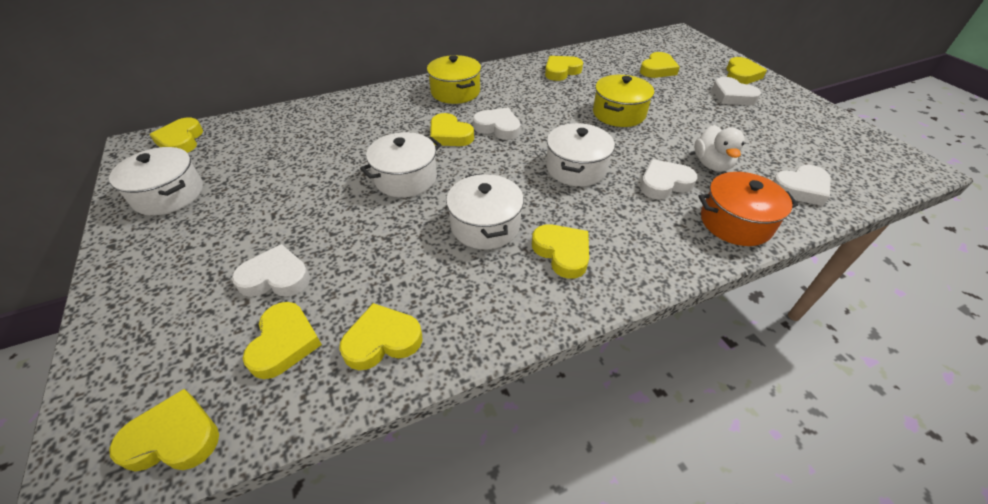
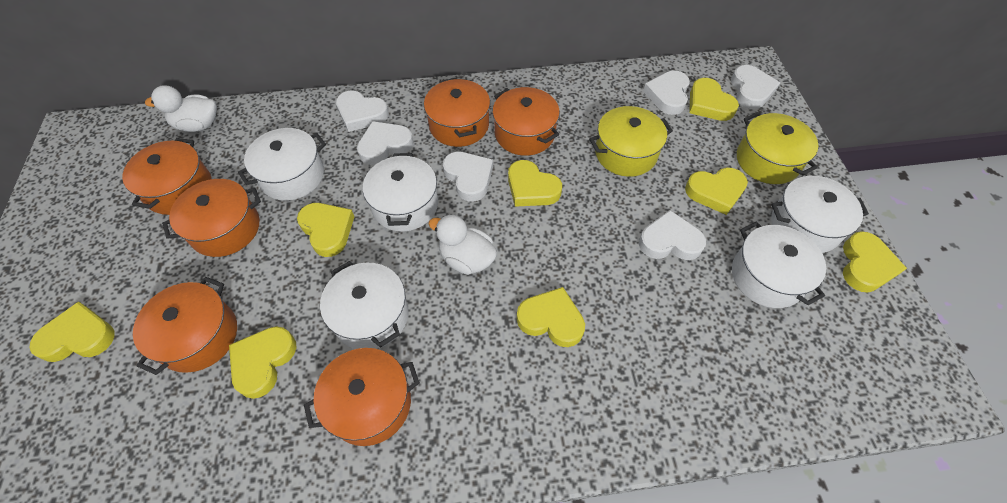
orange pot: [698,172,798,246] = 1 -> [122,138,211,215] [133,277,237,375] [162,179,261,257] [304,348,420,446] [424,78,490,147] [492,87,560,156] = 6
white duck: [694,125,745,172] = 1 -> [145,85,217,132] [428,214,497,275] = 2
white heart: [232,244,310,297] [473,108,521,140] [640,159,698,199] [712,77,761,105] [773,165,831,206] = 5 -> [336,90,389,132] [357,121,413,165] [443,152,493,202] [639,210,706,260] [643,71,690,115] [731,65,780,109] = 6
white pot: [109,147,203,216] [360,132,441,197] [446,173,524,249] [546,123,615,186] = 4 -> [238,128,326,201] [320,261,409,349] [363,153,438,232] [732,221,826,308] [771,176,869,253] = 5
yellow heart: [109,389,219,472] [149,118,203,153] [243,302,322,379] [339,303,423,370] [430,113,474,146] [532,224,589,279] [545,56,583,81] [640,52,680,78] [726,57,767,84] = 9 -> [29,301,114,362] [229,326,296,399] [297,203,355,257] [508,160,562,207] [517,287,585,347] [685,168,748,215] [689,78,739,121] [843,231,907,293] = 8

